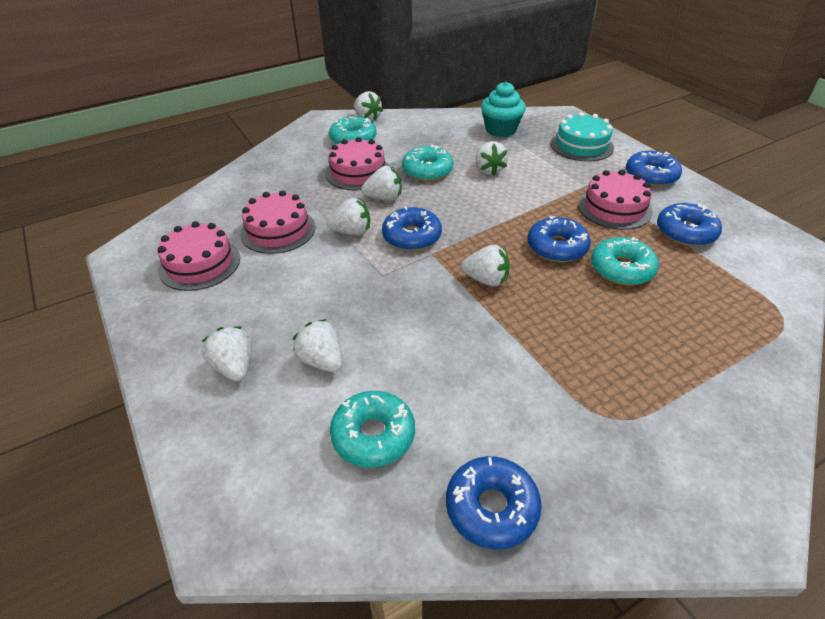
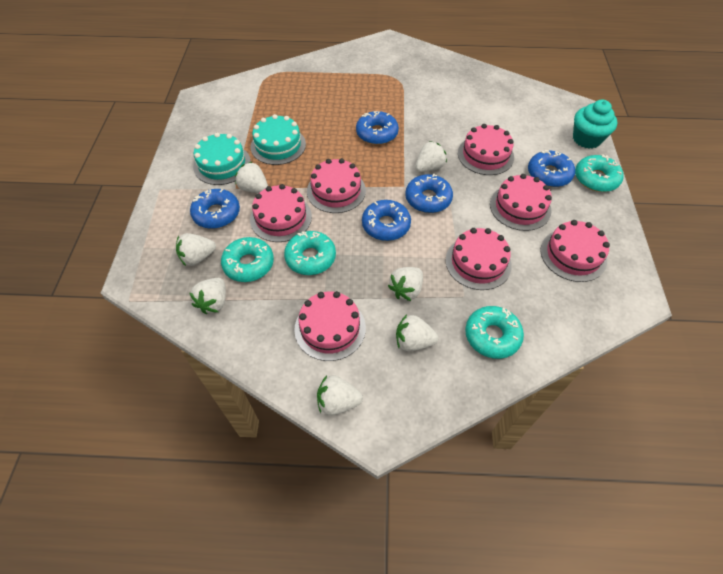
pink cake: [158,221,240,291] [240,190,315,254] [325,137,390,190] [578,170,653,230] = 4 -> [250,184,312,242] [294,291,366,361] [307,158,366,213] [445,228,512,290] [458,124,514,175] [490,174,552,231] [540,220,610,282] = 7
turquoise cake: [551,112,614,162] = 1 -> [193,133,251,185] [250,114,306,165] = 2

